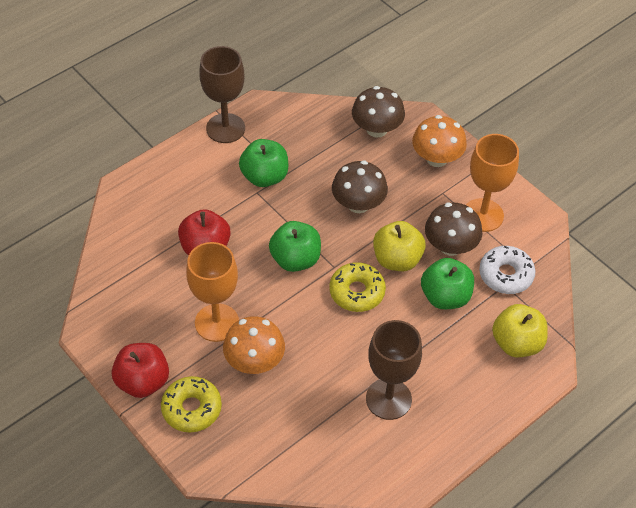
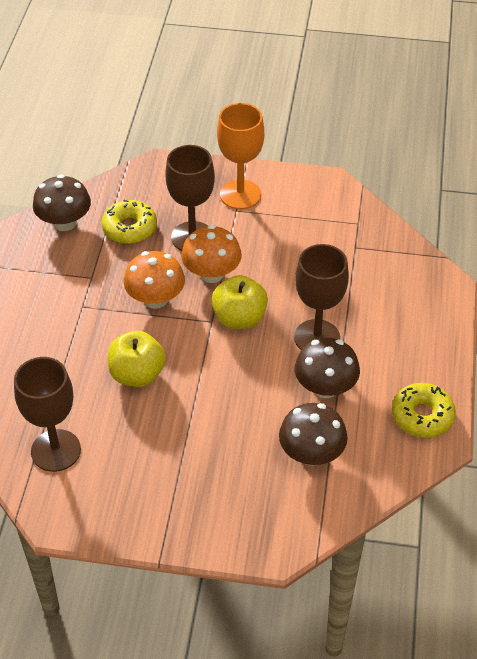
brown goblet: [199,46,245,143] [366,320,422,420] = 2 -> [14,357,81,472] [165,145,215,251] [294,244,349,350] = 3
green apple: [239,139,288,187] [269,221,321,272] [421,258,474,309] = 3 -> none = 0
orange goblet: [186,242,239,342] [466,134,519,232] = 2 -> [217,103,264,209] = 1
red apple: [112,343,169,398] [178,209,231,256] = 2 -> none = 0
white donut: [479,246,535,294] = 1 -> none = 0

